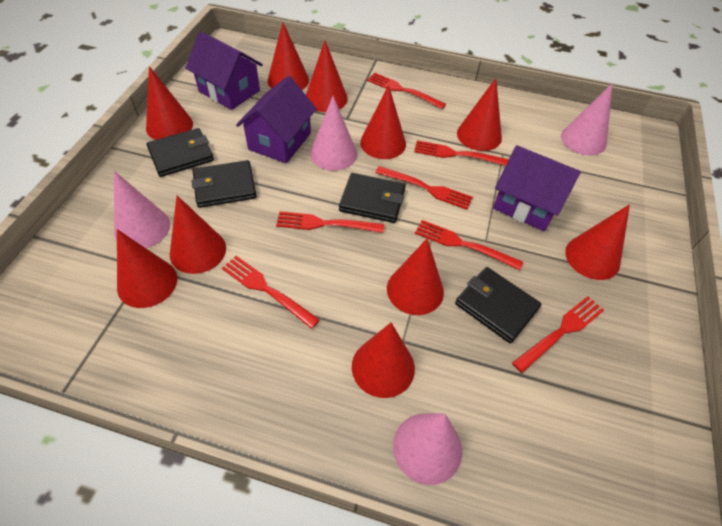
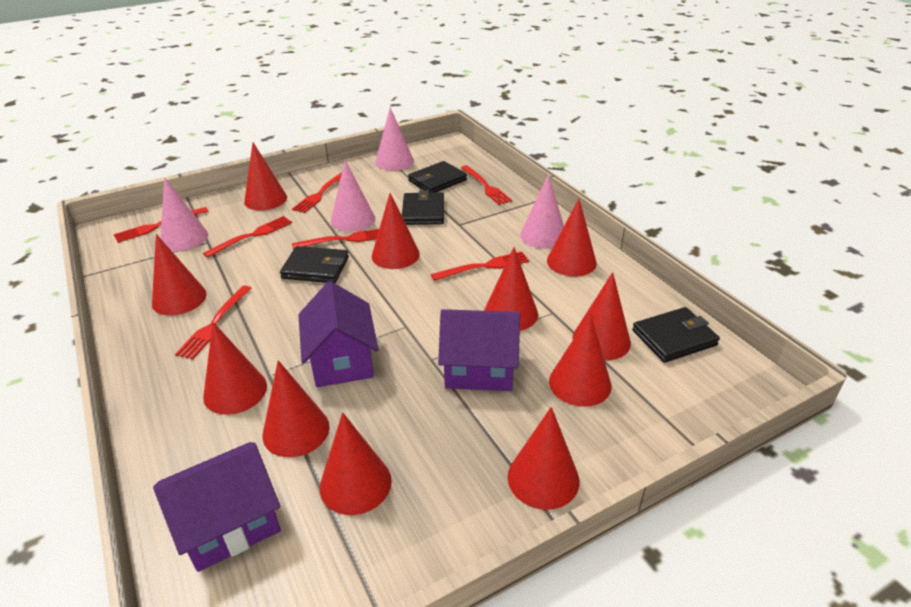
red cone: [117,229,177,308] [146,66,193,140] [170,196,226,274] [267,22,309,90] [306,40,348,112] [352,323,415,398] [360,85,406,159] [387,238,444,315] [457,78,502,151] [565,204,630,280] = 10 -> [152,234,207,316] [203,322,267,415] [244,142,287,210] [262,360,329,457] [320,413,392,515] [372,193,420,269] [484,247,538,331] [507,407,579,510] [547,199,597,277] [549,314,612,407] [572,272,631,360] = 11

